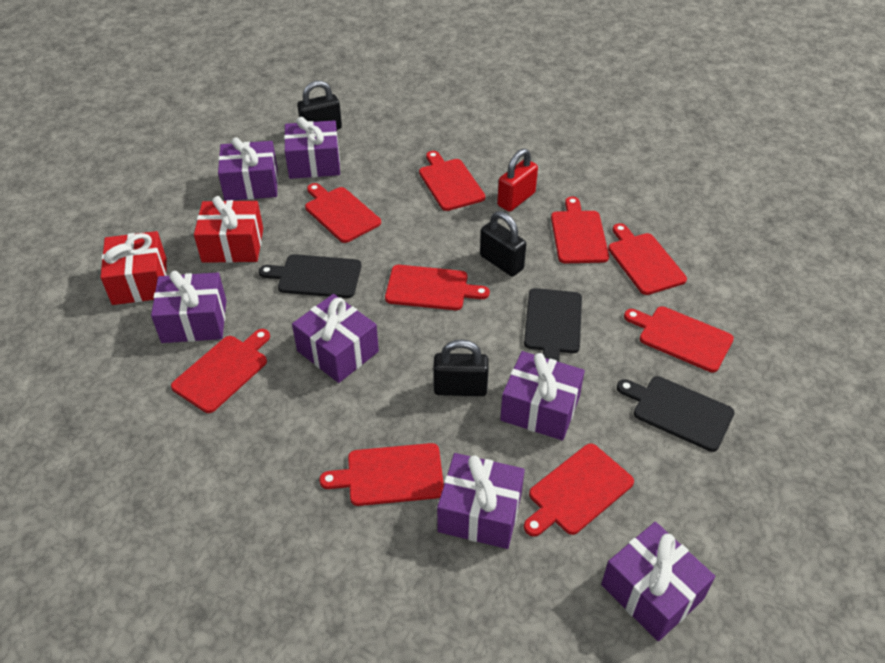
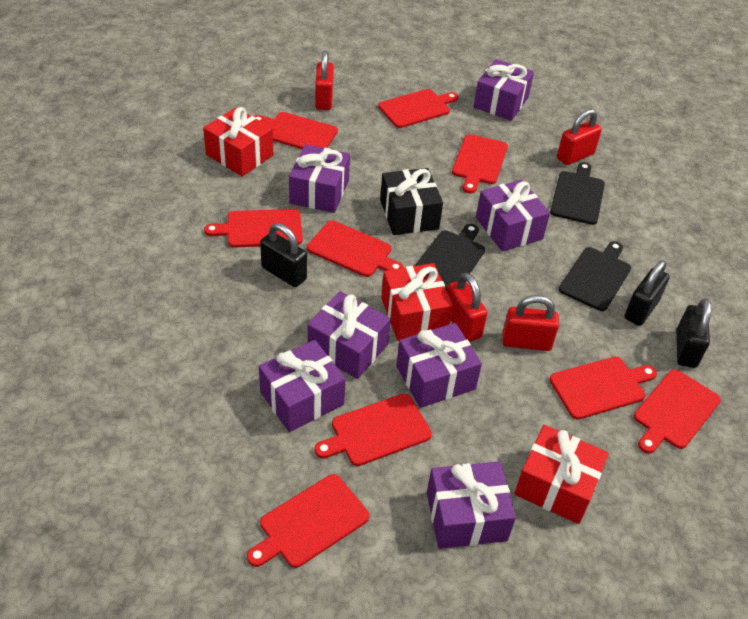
black gift: none = 0 -> [380,168,443,235] = 1
red gift: [100,231,167,305] [194,196,263,263] = 2 -> [203,107,273,176] [381,263,453,341] [514,425,609,524] = 3
red padlock: [497,148,538,212] = 1 -> [315,51,334,110] [447,273,488,342] [502,295,559,351] [557,109,602,165] = 4

